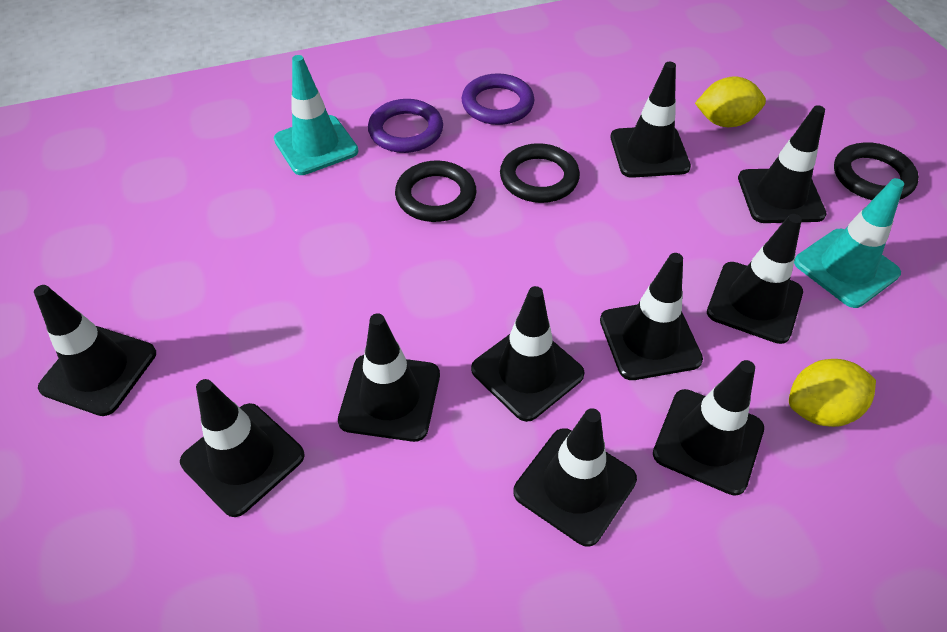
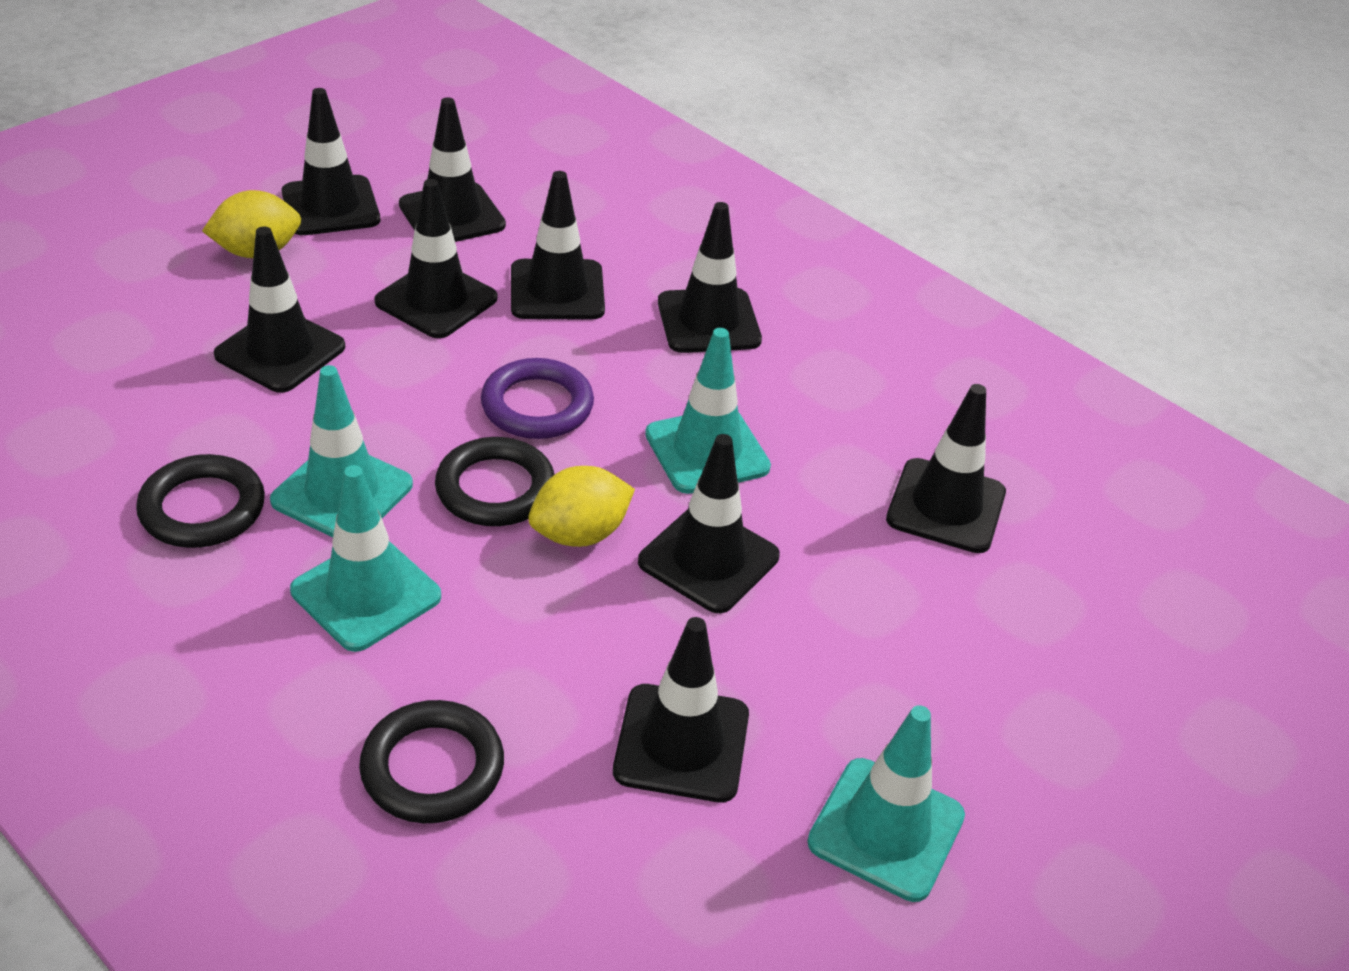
black traffic cone: [34,285,156,416] [180,379,305,517] [338,313,440,442] [471,286,585,422] [513,408,637,547] [600,253,703,380] [611,62,691,178] [653,360,764,496] [707,214,803,344] [738,105,827,223] = 10 -> [214,227,345,393] [282,88,380,235] [374,179,497,338] [399,97,506,242] [511,171,605,320] [613,617,749,802] [638,434,780,613] [658,202,762,353] [886,384,1006,553] = 9
purple ring: [368,99,443,153] [462,73,534,125] = 2 -> [481,358,594,439] = 1
turquoise traffic cone: [274,55,358,175] [794,178,904,308] = 2 -> [270,365,413,537] [290,465,441,652] [645,328,771,494] [807,705,965,902] = 4

